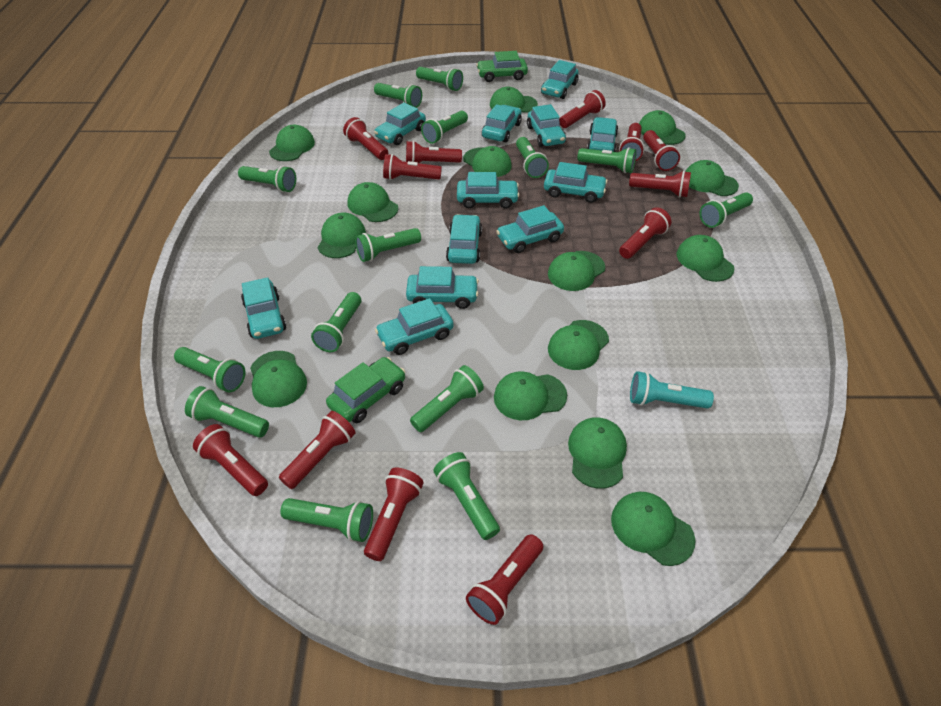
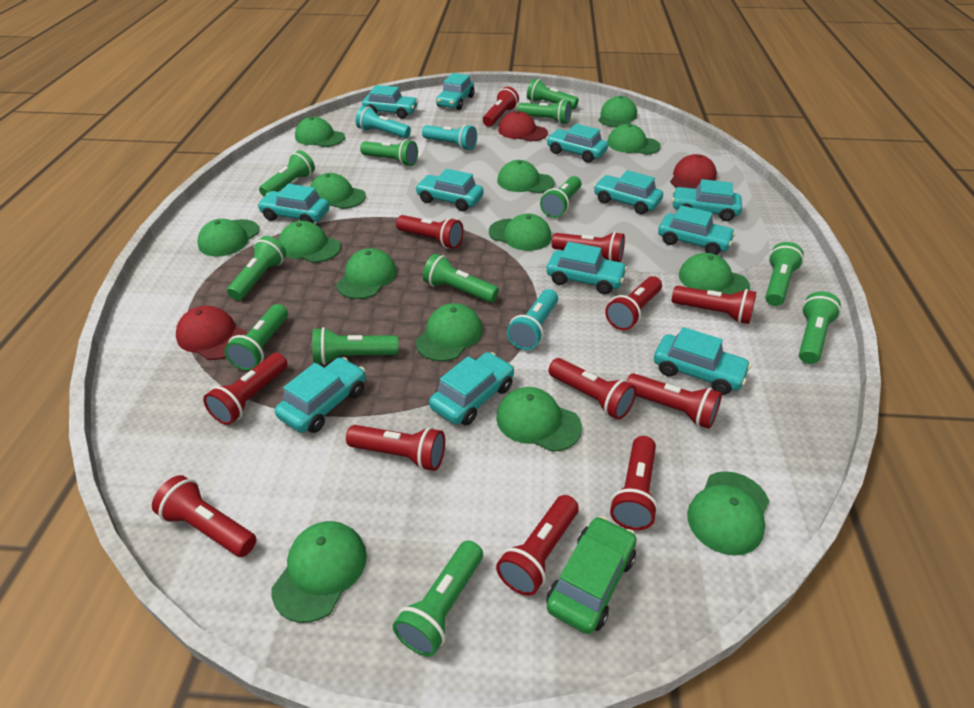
green car: [326,357,406,423] [476,51,528,82] = 2 -> [546,516,637,634] = 1
green flashlight: [174,347,246,392] [185,386,269,438] [238,166,296,192] [280,498,373,542] [311,292,361,352] [355,228,421,262] [374,83,422,108] [410,365,484,432] [416,67,463,91] [421,111,468,144] [433,452,500,540] [516,137,549,178] [577,147,636,173] [700,192,753,228] = 14 -> [224,304,288,371] [227,236,286,301] [259,150,315,197] [312,327,398,365] [360,139,418,166] [393,540,483,657] [423,254,499,303] [518,99,572,124] [527,78,579,109] [540,176,581,218] [765,242,804,306] [799,291,841,364] = 12
red cap: none = 0 -> [176,306,248,360] [498,111,548,141] [670,154,717,189] = 3
turquoise flashlight: [630,371,714,408] = 1 -> [356,106,411,138] [422,124,477,151] [507,289,558,350] = 3

